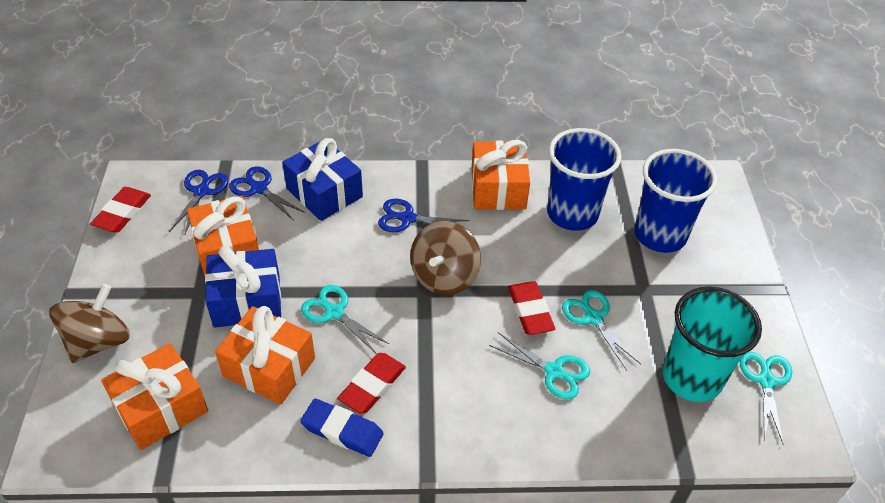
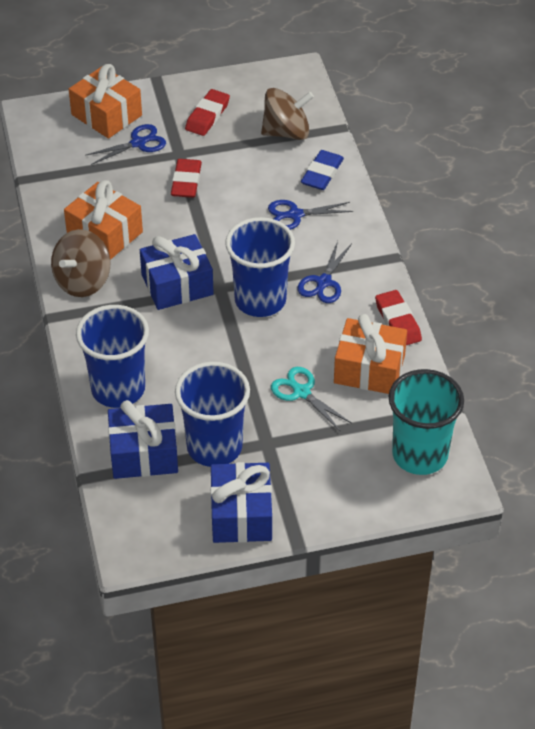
blue cup: [547,128,622,231] [635,149,718,253] = 2 -> [76,305,149,408] [175,362,250,467] [225,217,295,317] = 3
blue gift: [205,245,281,328] [282,138,363,221] = 2 -> [108,400,178,479] [140,234,214,310] [210,462,272,543] = 3
orange gift: [101,343,208,450] [187,196,259,276] [215,306,315,405] [471,140,530,210] = 4 -> [64,180,143,260] [69,64,142,139] [334,314,407,394] = 3
turquoise scissors: [301,285,389,354] [489,332,590,400] [562,290,641,370] [740,351,792,443] = 4 -> [271,367,352,431] = 1

